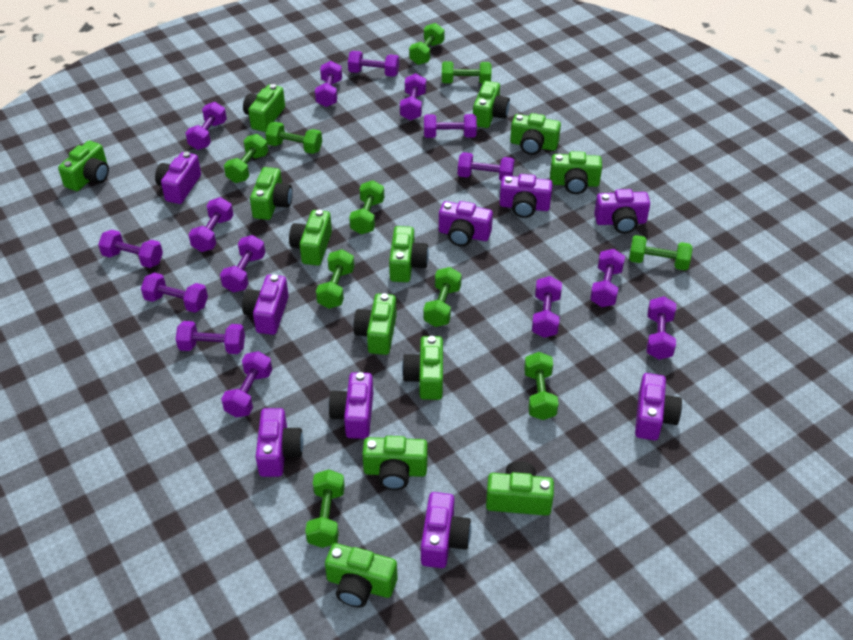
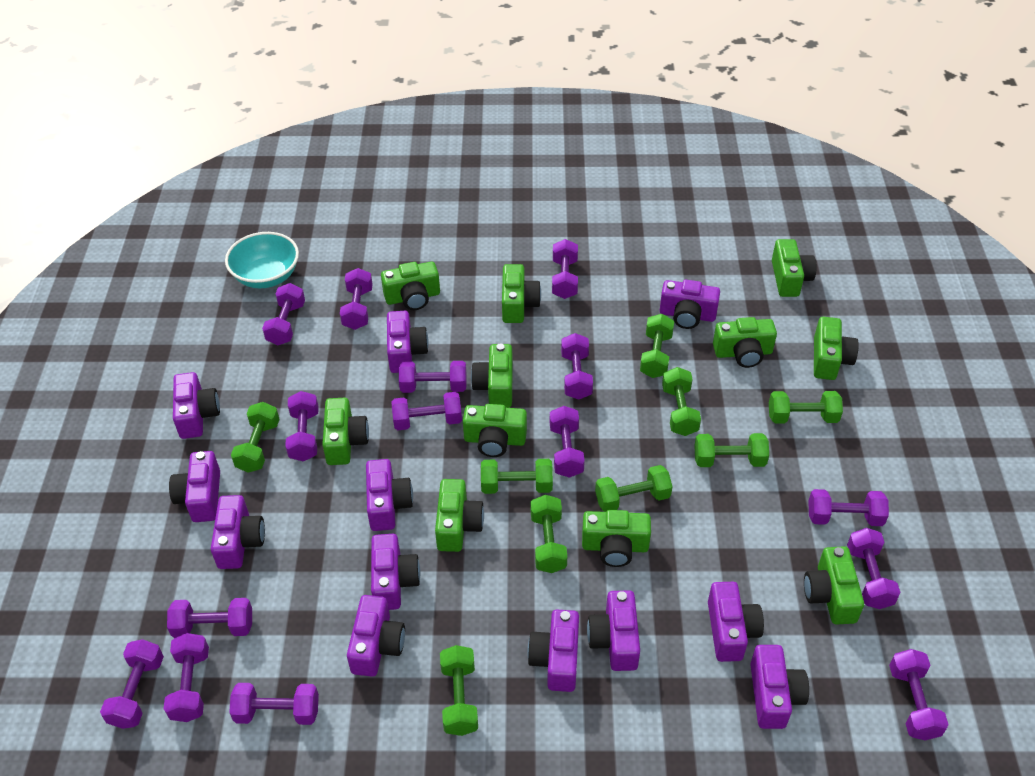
green camera: [58,141,109,191] [243,84,285,132] [250,167,293,220] [289,210,332,266] [325,543,397,608] [354,293,397,355] [362,436,428,490] [389,226,429,282] [402,336,443,400] [473,81,510,128] [486,461,554,516] [510,113,561,155] [550,151,602,194] = 13 -> [322,398,369,465] [381,262,440,310] [435,479,484,552] [463,404,527,457] [471,343,513,408] [502,264,541,323] [582,510,651,567] [713,317,777,368] [772,239,817,297] [804,546,864,625] [814,317,859,380] = 11
green dumbbell: [224,134,268,183] [265,122,322,154] [305,470,345,548] [316,249,354,309] [349,180,384,234] [409,23,444,65] [423,267,462,327] [442,61,492,84] [524,352,559,420] [629,235,693,271] = 10 -> [231,402,280,473] [440,645,478,736] [481,459,553,494] [531,495,567,573] [595,465,672,512] [640,314,674,378] [662,367,701,436] [694,433,769,467] [769,391,843,423] = 9
purple camera: [155,152,201,204] [242,274,289,335] [256,408,304,477] [329,372,373,439] [421,492,471,568] [439,201,493,246] [499,174,553,218] [594,189,650,234] [635,373,682,440] = 9 -> [169,451,220,522] [173,372,220,439] [211,495,265,569] [347,595,405,677] [366,459,413,531] [371,534,420,610] [387,311,429,373] [527,610,579,692] [587,590,640,671] [660,280,720,329] [708,582,764,662] [750,645,809,729] = 12
turquoise bowl: none = 0 -> [225,232,299,288] = 1

